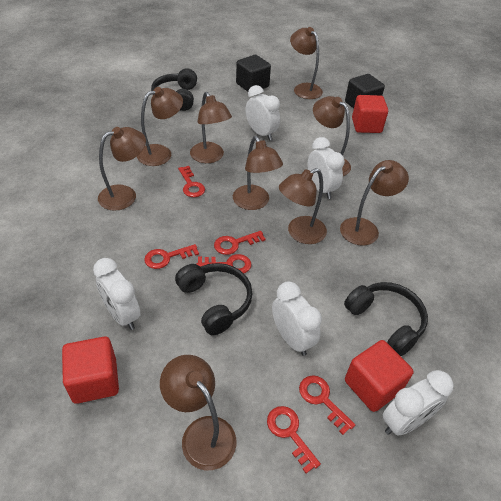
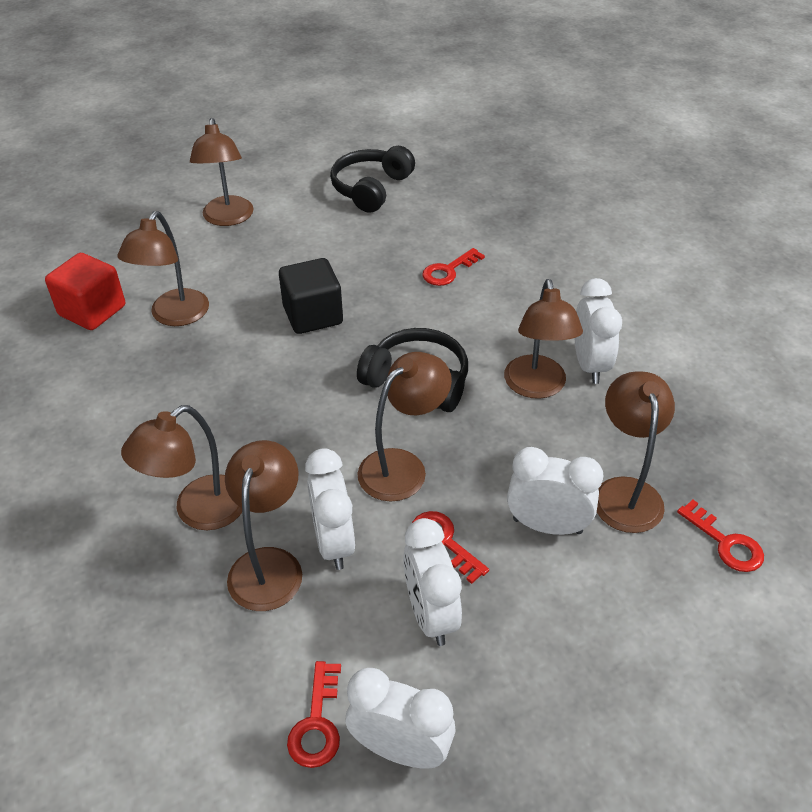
black cube: [236,55,271,92] [345,74,385,109] = 2 -> [279,258,343,334] = 1
black headphones: [151,68,197,111] [175,263,253,335] [344,282,428,356] = 3 -> [330,146,415,213] [357,328,468,412] = 2
brown lamp: [98,127,146,211] [137,87,183,166] [160,355,237,471] [190,92,232,163] [233,136,283,210] [279,168,327,244] [290,27,323,99] [313,96,351,176] [340,160,409,246] = 9 -> [118,211,209,326] [121,405,242,530] [190,118,254,226] [225,440,302,611] [357,352,452,502] [504,279,583,399] [597,371,675,533] = 7
red cube: [62,337,119,404] [345,340,414,412] [352,95,388,133] = 3 -> [45,253,125,330] = 1
red key: [144,244,199,269] [178,166,205,197] [196,254,251,273] [214,231,266,255] [267,406,321,474] [299,375,355,435] = 6 -> [287,661,341,768] [412,511,489,584] [422,248,485,286] [677,500,764,572] = 4

